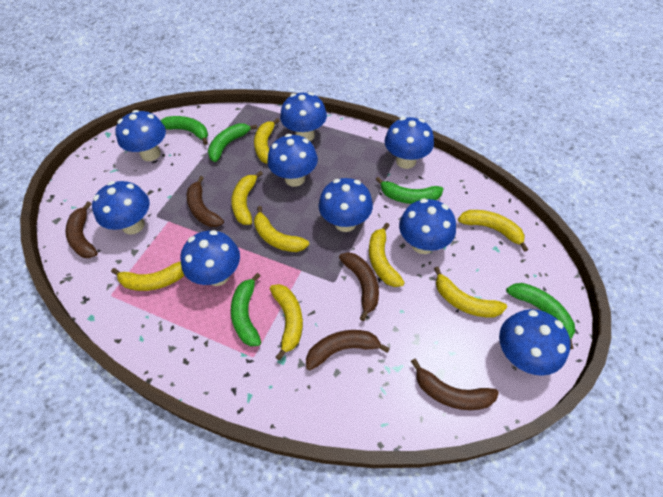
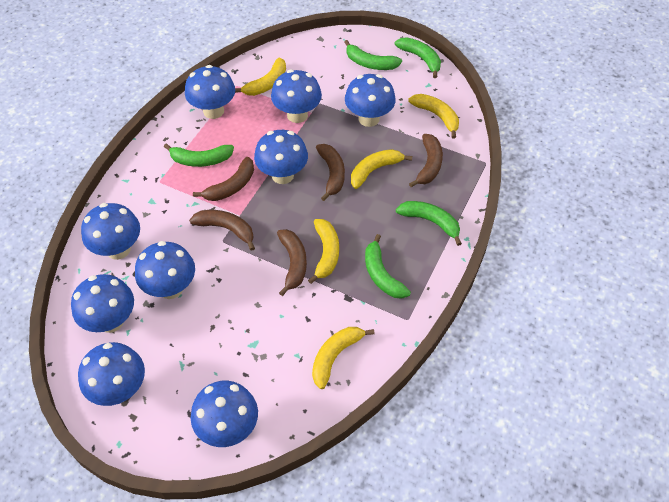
yellow banana: [111,261,184,291] [231,171,263,225] [254,118,280,164] [254,206,309,252] [270,284,303,360] [369,223,405,287] [434,267,507,317] [458,210,528,252] = 8 -> [235,58,286,96] [308,219,339,284] [312,327,375,389] [351,149,412,189] [409,94,459,139] = 5

